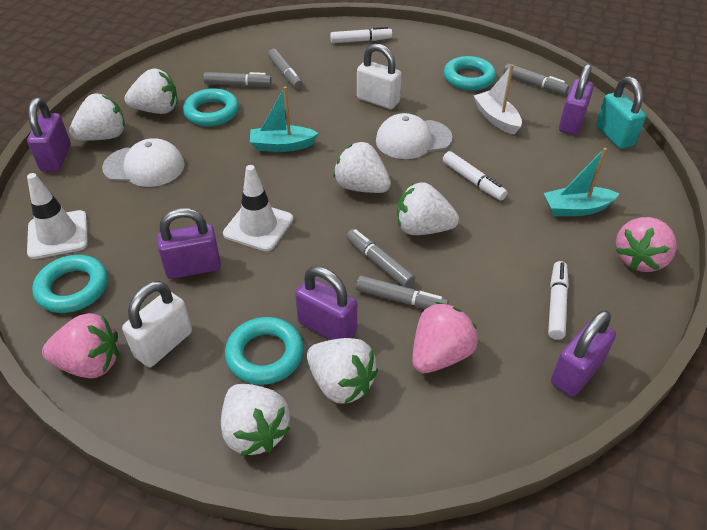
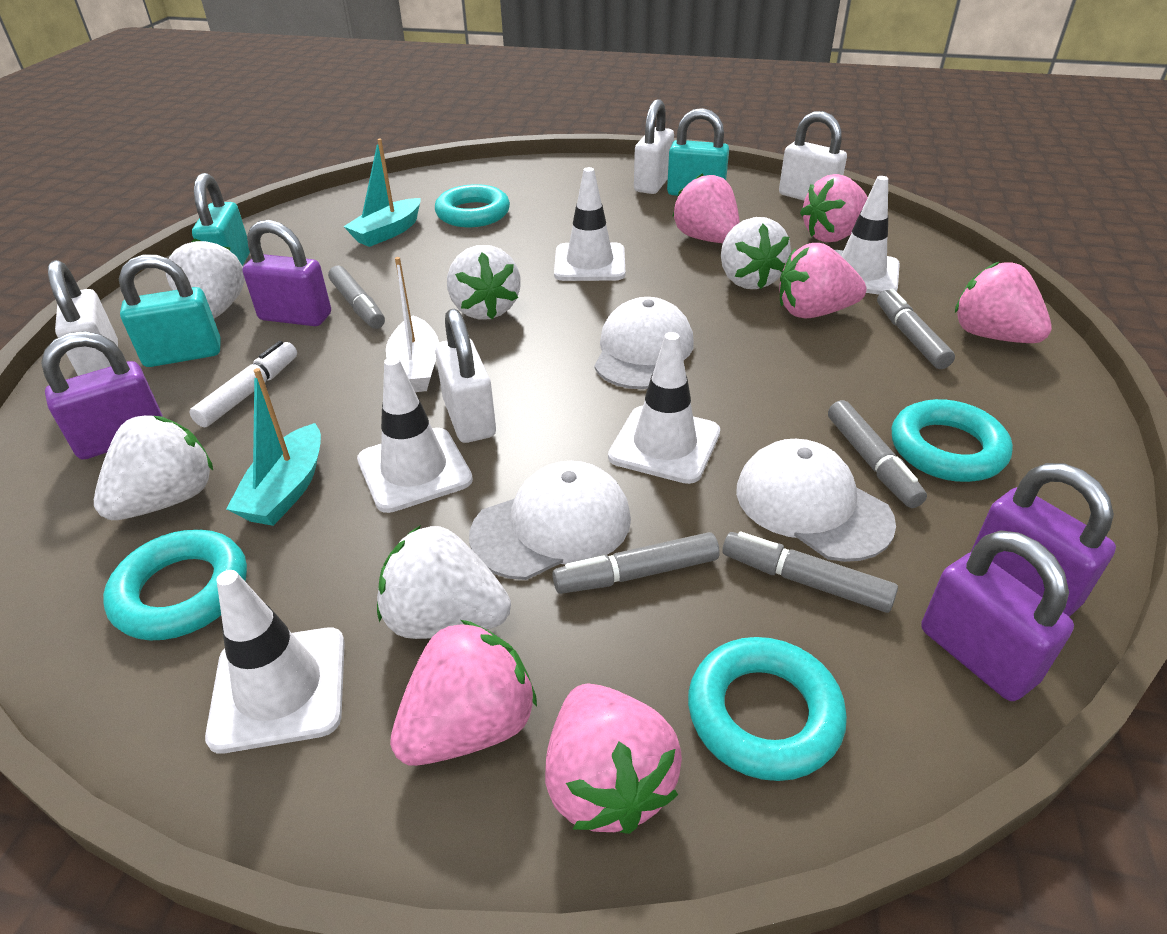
pink strawberry: [42,313,119,378] [412,302,478,373] [616,217,677,272] = 3 -> [390,620,537,766] [545,684,682,834] [672,173,740,243] [780,243,866,319] [800,174,868,242] [955,262,1052,343] = 6
purple padlock: [27,98,71,172] [157,208,221,279] [295,266,357,340] [551,310,616,397] [559,64,594,135] = 5 -> [41,331,163,460] [242,220,331,326] [921,530,1074,701] [971,463,1116,617] = 4
turquoise padlock: [596,76,646,149] = 1 -> [119,254,221,367] [192,173,250,266] [667,108,729,196] = 3
white cap: [102,138,185,187] [376,113,452,159] = 2 -> [469,461,631,580] [594,297,694,389] [736,439,896,562] = 3
white marker: [330,26,392,43] [443,151,507,200] [548,261,569,340] = 3 -> [189,341,297,427] = 1
white padlock: [122,281,192,367] [357,44,402,109] = 2 -> [48,260,118,376] [435,308,496,443] [634,99,674,194] [779,111,847,201] = 4
white strawberry: [69,93,125,141] [125,68,178,114] [221,384,291,456] [307,338,378,404] [334,142,391,193] [397,182,459,235] = 6 -> [94,415,213,520] [165,238,245,318] [377,525,511,639] [447,245,521,320] [721,217,791,289] = 5
white traffic cone: [27,173,88,259] [223,165,293,251] = 2 -> [205,570,345,753] [357,357,473,513] [554,167,625,281] [608,332,720,484] [835,176,900,295] = 5

